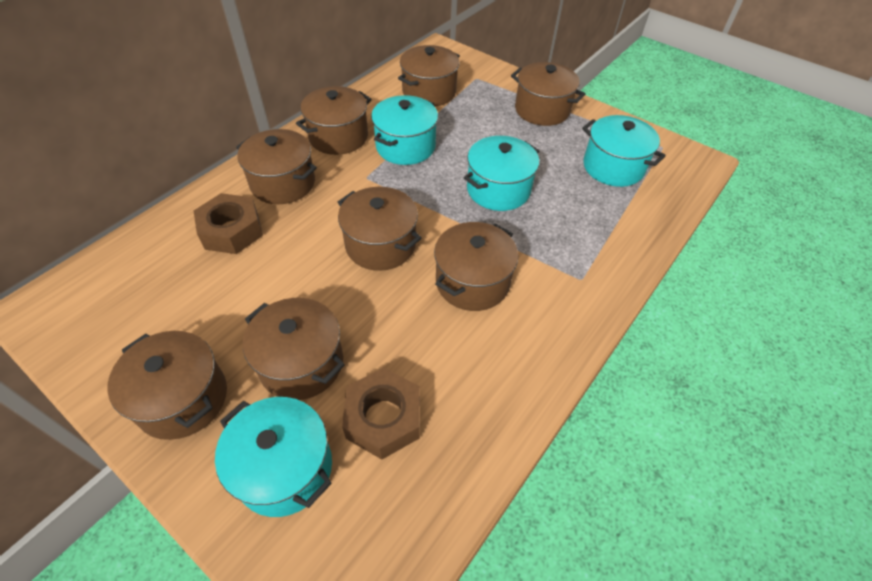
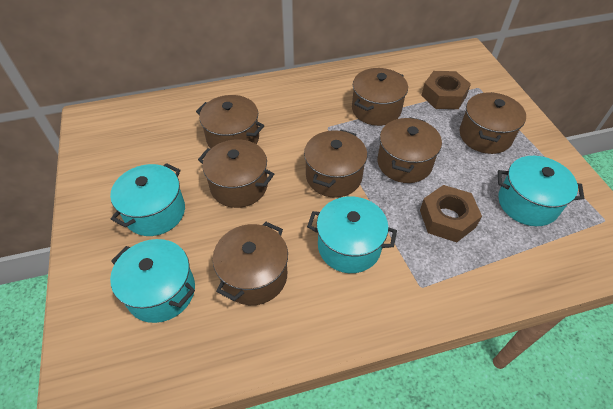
brown pot: [107,331,227,440] [236,129,317,204] [243,298,345,400] [296,86,372,155] [338,187,422,271] [398,45,460,107] [434,222,518,311] [511,62,585,126] = 8 -> [196,95,264,149] [198,139,274,208] [213,222,288,305] [304,130,367,198] [352,68,408,126] [377,117,442,183] [459,92,526,154] = 7

